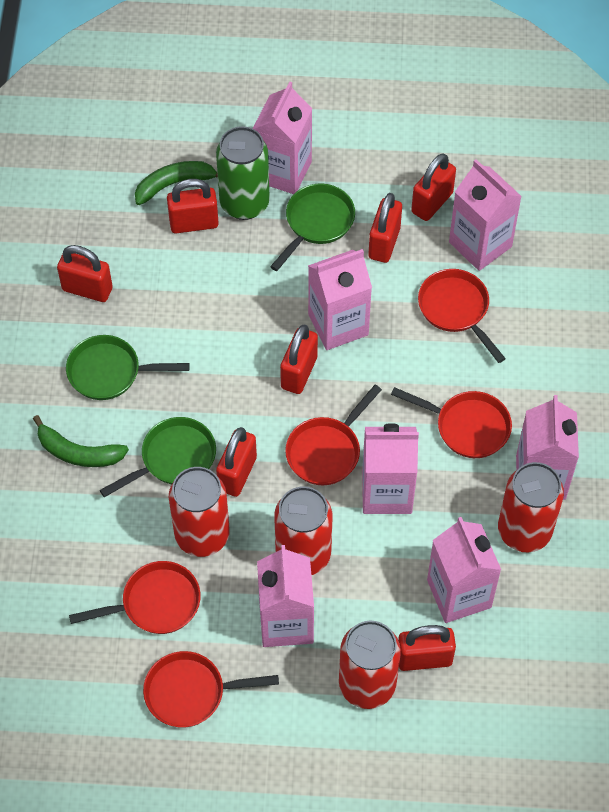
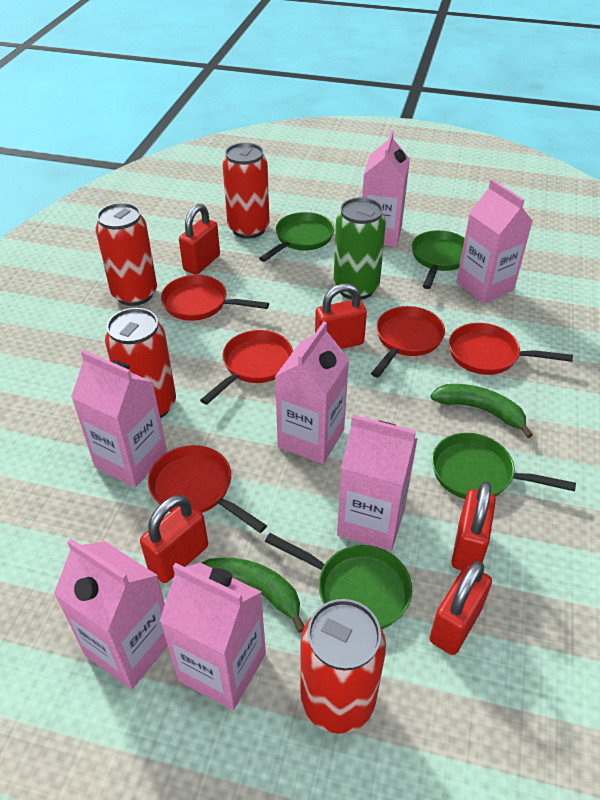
green pan: [66,335,190,400] [100,417,216,497] [270,184,355,271] = 3 -> [259,212,334,262] [265,533,412,629] [412,230,465,289] [432,433,576,499] = 4
red padlock: [57,245,113,302] [167,179,219,233] [216,427,257,497] [280,325,318,394] [368,193,402,263] [398,625,456,671] [411,153,456,221] = 7 -> [140,495,208,583] [179,204,220,275] [315,284,367,349] [430,561,492,655] [452,481,496,570] = 5

